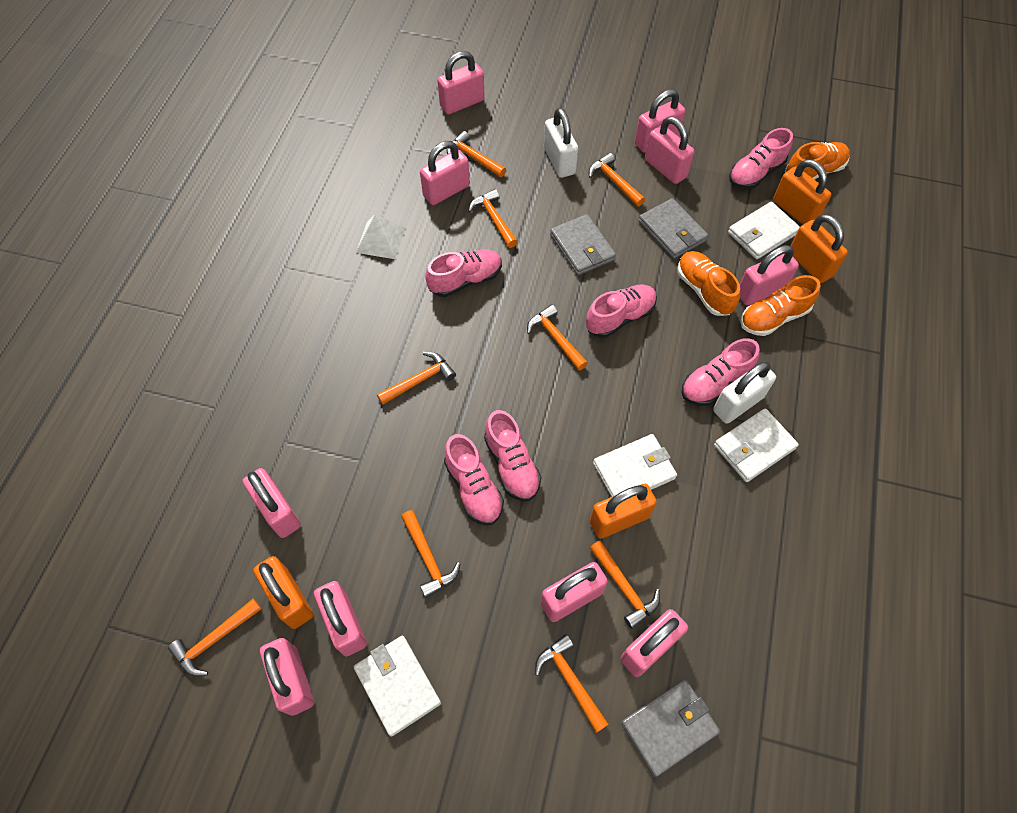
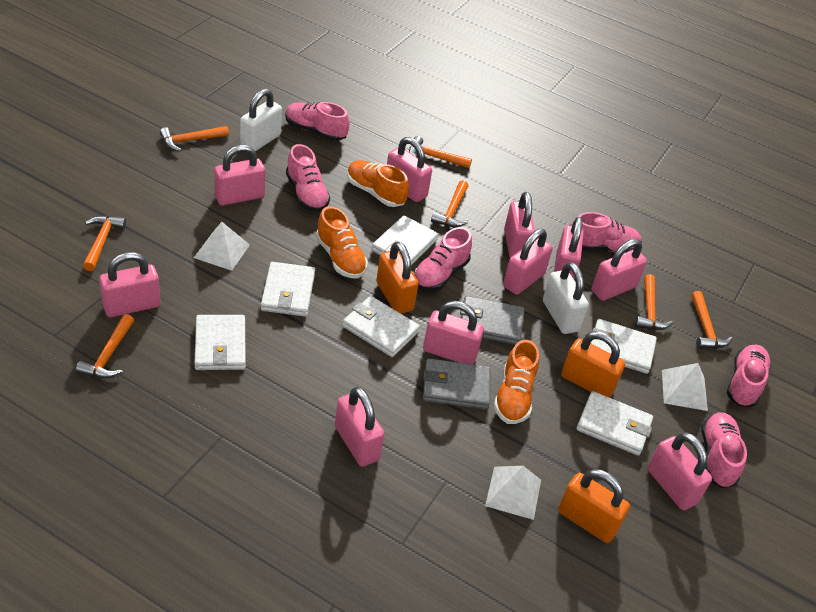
grey wallet: [550,214,616,275] [621,680,720,777] [639,198,708,259] = 3 -> [423,359,491,410] [460,296,524,345] = 2
orange hammer: [168,598,261,677] [377,352,456,405] [401,510,460,598] [447,131,506,177] [468,189,518,248] [527,305,588,370] [535,634,609,733] [589,153,645,206] [590,541,660,629] = 9 -> [76,314,134,378] [83,216,126,271] [160,126,229,151] [409,136,472,168] [431,180,468,227] [635,274,673,330] [691,291,733,349] = 7
orange padlock: [253,556,313,629] [590,484,657,539] [773,159,831,224] [790,214,848,283] = 4 -> [376,241,419,314] [558,469,630,543] [561,331,625,398] = 3
white pyramid: [356,214,405,259] = 1 -> [194,222,250,271] [485,466,541,520] [662,363,708,411] = 3
white wallet: [354,636,441,737] [593,434,677,497] [714,408,799,482] [728,202,800,259] = 4 -> [194,315,246,370] [261,262,315,317] [342,296,420,357] [371,215,438,265] [576,391,653,456] [591,319,657,374] = 6

